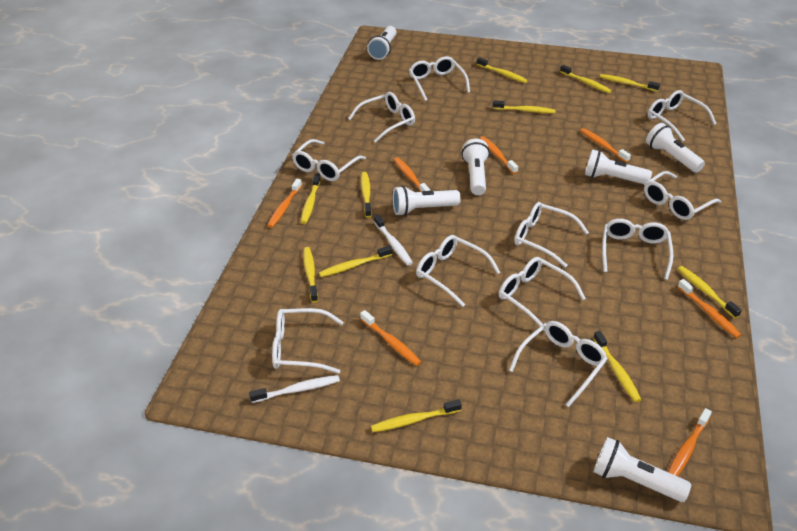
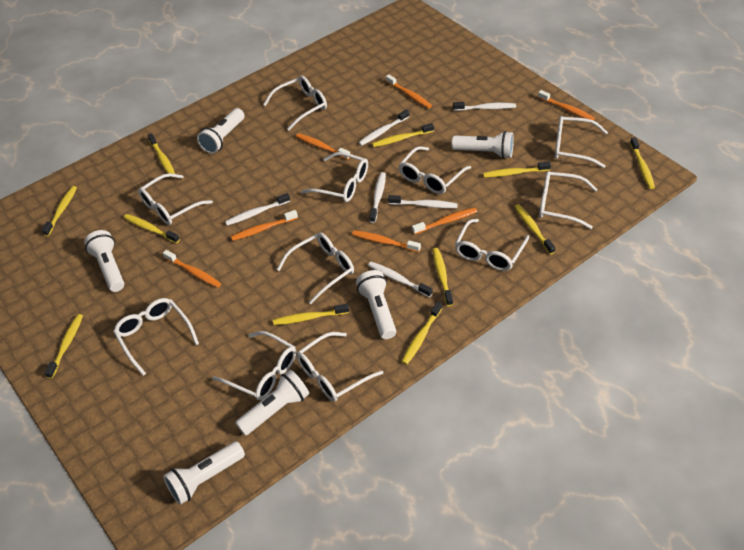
white toothbrush: [249,375,340,403] [374,214,413,266] = 2 -> [225,193,290,226] [358,110,410,146] [368,262,433,297] [369,172,386,223] [388,195,458,208] [453,102,516,111] = 6

